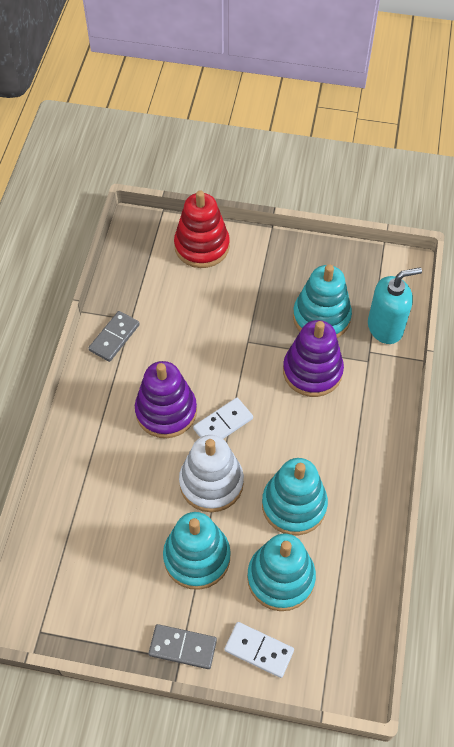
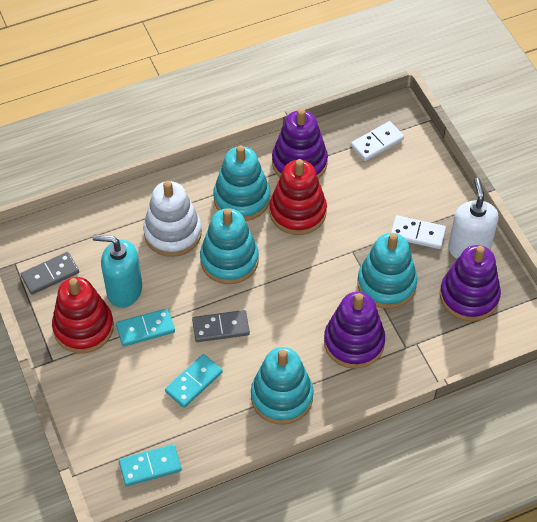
purple stacking toy: [135,361,197,438] [283,320,344,397] = 2 -> [272,109,328,179] [324,292,385,369] [440,245,501,321] = 3
red stacking toy: [174,190,230,268] = 1 -> [52,277,114,354] [270,159,327,235] = 2
turquoise domino: none = 0 -> [116,308,175,346] [119,444,182,486] [165,354,223,408] = 3
white soap dispenser: none = 0 -> [448,178,499,259] = 1

